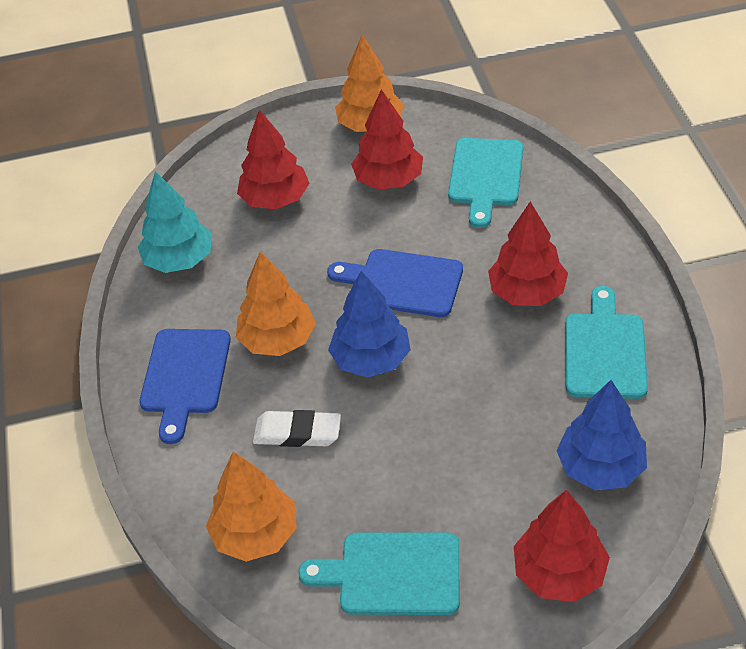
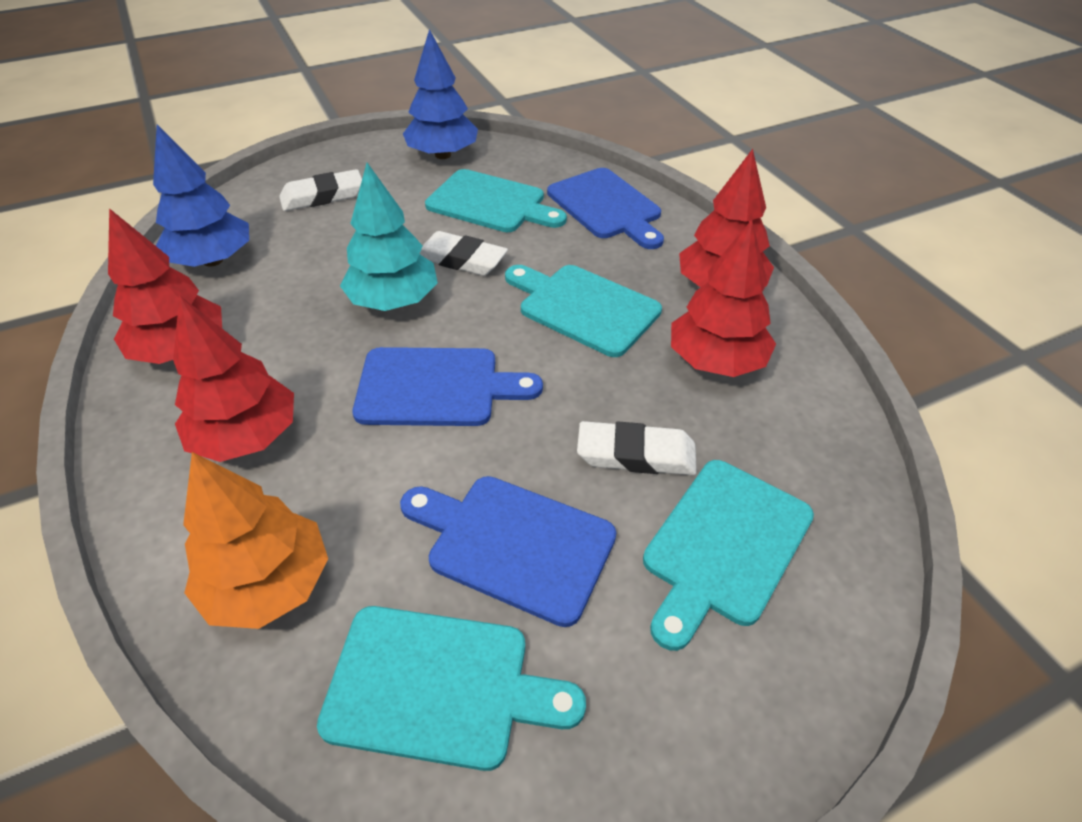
blue cutting board: [139,329,231,444] [327,249,463,317] = 2 -> [353,347,543,426] [400,476,616,627] [547,168,664,249] = 3
orange tree: [206,452,297,562] [236,252,316,356] [335,35,404,132] = 3 -> [183,452,328,629] = 1
turquoise cutting board: [298,533,460,615] [448,138,523,228] [565,286,648,399] = 3 -> [317,606,586,771] [425,169,567,232] [505,265,662,357] [643,460,814,651] = 4
white eraser: [253,410,341,447] = 1 -> [279,169,362,211] [420,231,508,276] [577,421,697,475] = 3

